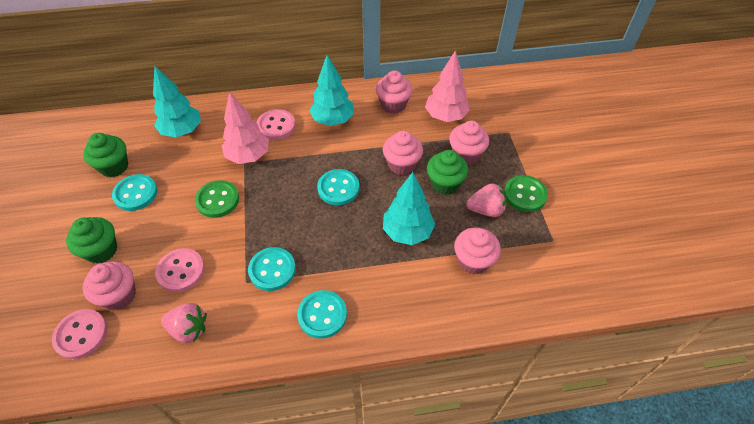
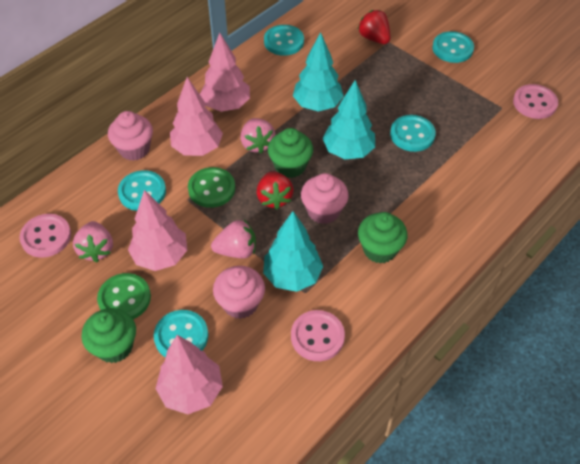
pink cupcake: [83,261,136,310] [376,71,413,114] [383,131,423,175] [449,121,489,165] [454,227,501,274] = 5 -> [108,111,153,161] [213,266,265,319] [301,173,349,224] = 3
pink strawberry: [161,303,207,343] [466,183,507,217] = 2 -> [73,221,113,262] [211,220,256,258] [241,118,275,154] = 3
pink tree: [221,91,269,164] [425,50,470,122] = 2 -> [128,190,187,271] [155,335,223,414] [170,77,223,156] [200,33,250,112] = 4
red strawberry: none = 0 -> [256,171,294,210] [358,10,390,44] = 2
turquoise button: [112,174,157,211] [248,247,296,291] [297,290,347,339] [317,169,359,205] = 4 -> [118,170,166,211] [154,310,208,358] [264,25,304,56] [390,115,436,152] [432,31,474,63] = 5

